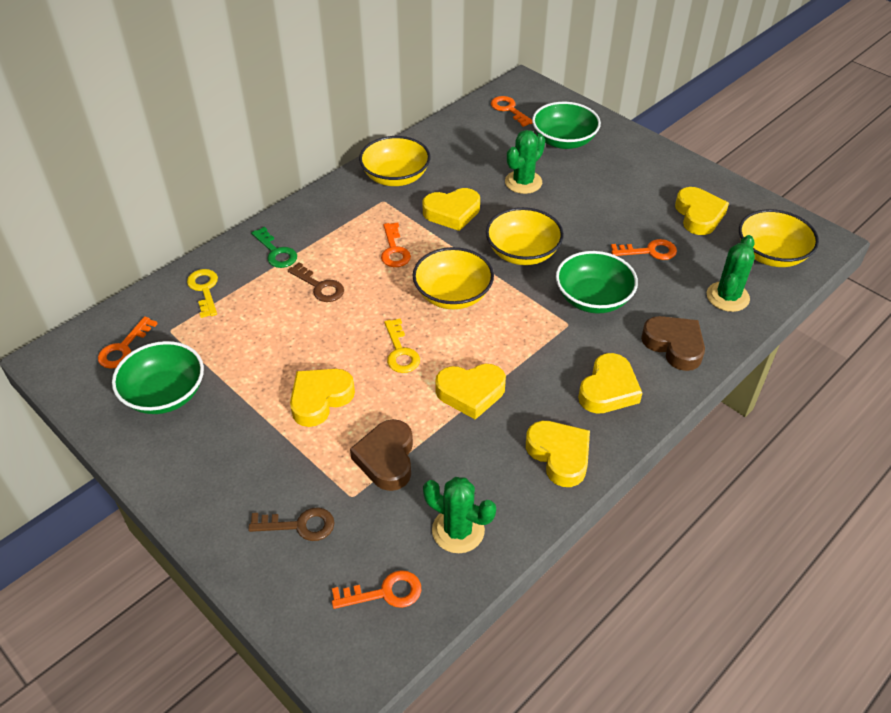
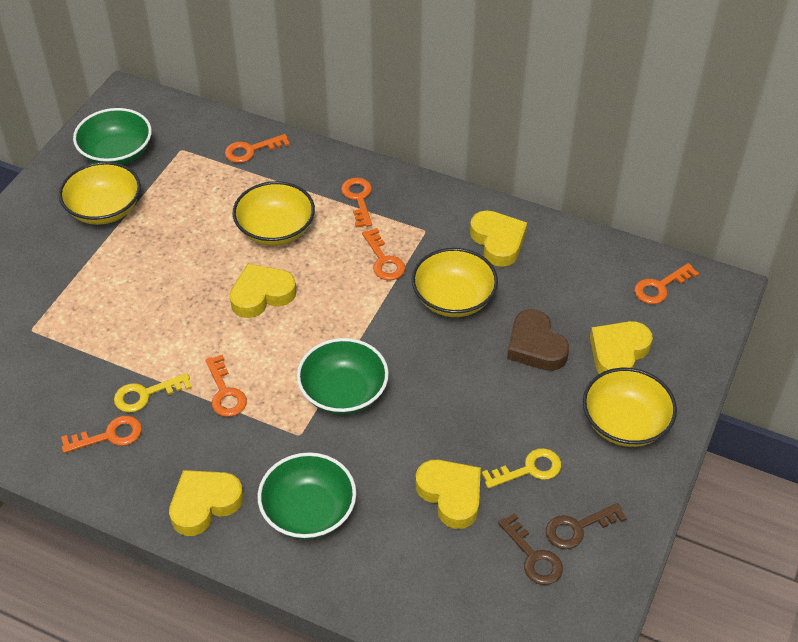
brown heart: [350,419,413,491] [641,316,705,371] = 2 -> [507,309,569,371] = 1
green cactus: [423,477,496,553] [505,130,545,194] [707,235,755,312] = 3 -> none = 0
green key: [251,227,297,268] = 1 -> none = 0
orange key: [98,316,158,369] [332,570,421,609] [381,223,411,267] [491,96,533,127] [611,239,677,260] = 5 -> [61,416,142,453] [205,355,247,417] [225,134,290,163] [341,178,372,228] [362,228,406,280] [634,263,699,304] = 6
yellow heart: [290,369,355,427] [422,188,480,231] [435,364,506,420] [526,421,590,487] [578,353,642,414] [675,187,729,235] = 6 -> [169,470,243,536] [229,264,296,318] [416,460,481,529] [470,210,527,267] [590,321,653,374] = 5

